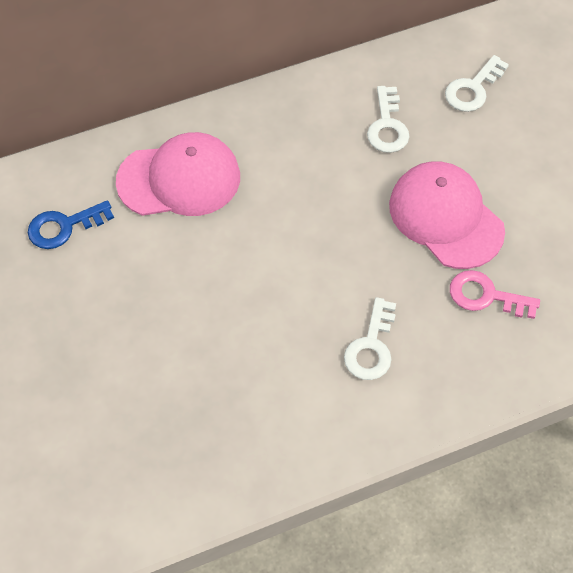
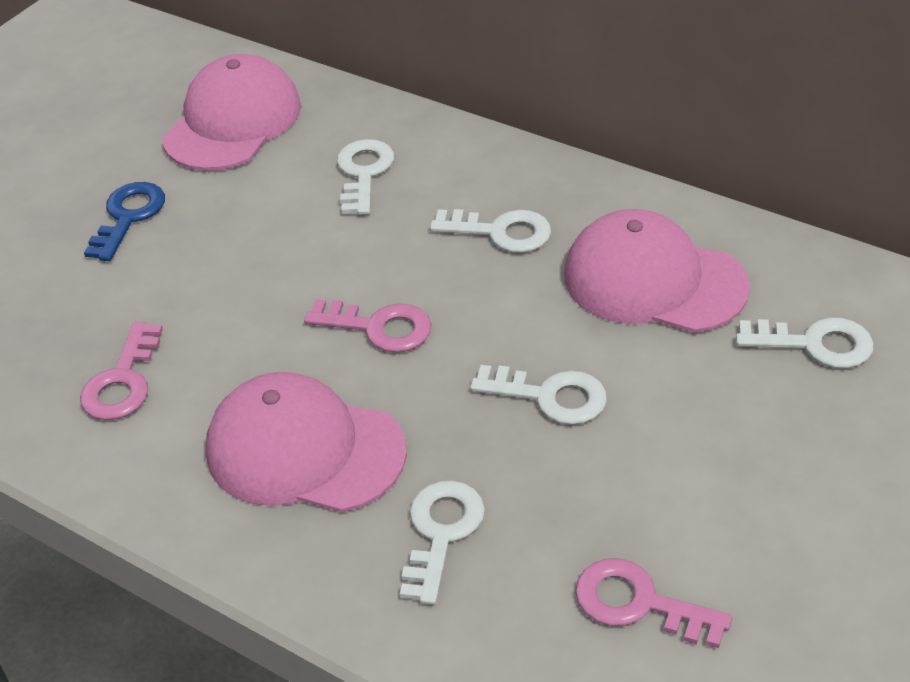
pink cap: [116,132,240,216] [389,161,505,269] = 2 -> [162,54,301,171] [206,372,407,512] [564,209,750,333] = 3
pink key: [450,270,540,319] = 1 -> [80,322,163,420] [304,300,431,352] [575,558,732,648] = 3
white key: [344,297,396,380] [367,86,409,153] [445,55,509,112] = 3 -> [337,139,394,215] [400,481,485,605] [430,209,551,253] [470,365,607,425] [736,318,874,368] = 5

